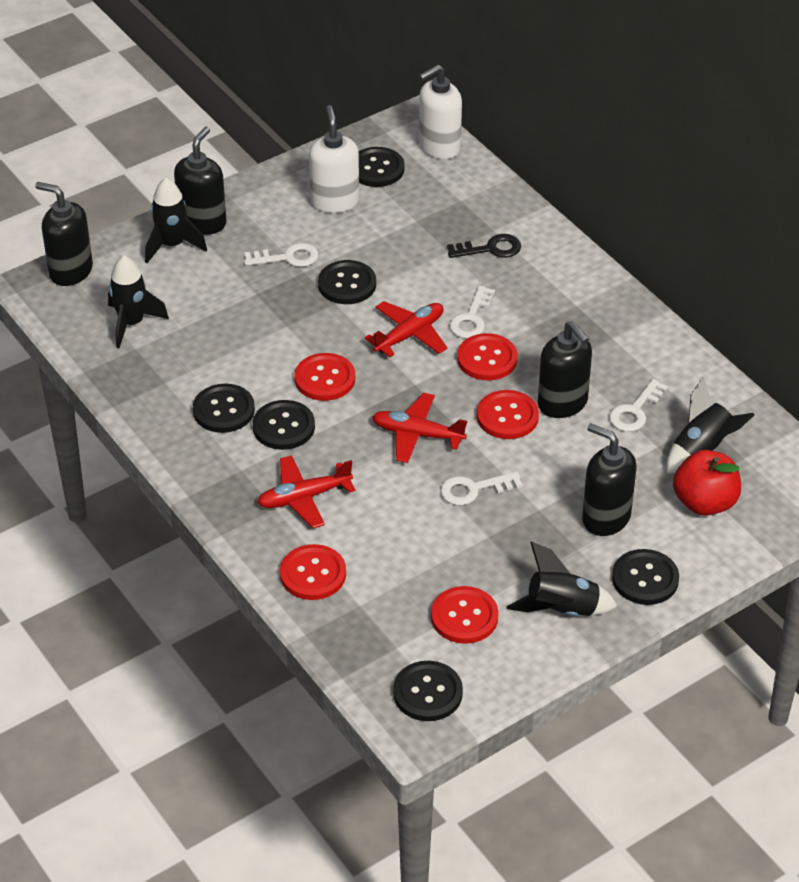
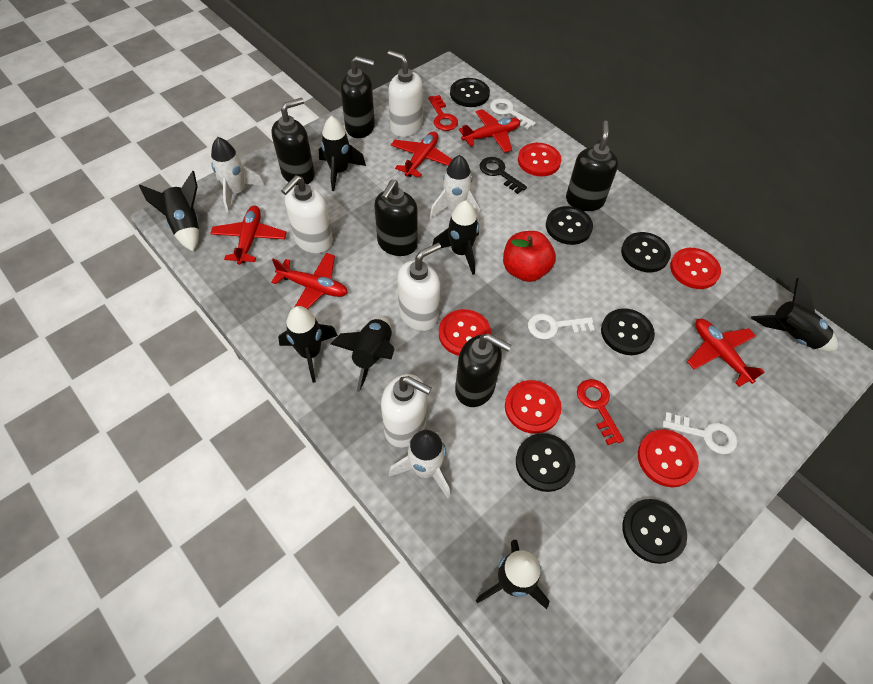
black rocket: [108,256,169,348] [145,178,207,263] [507,542,617,617] [666,377,755,474] = 4 -> [139,171,199,252] [278,306,338,383] [319,116,366,191] [330,317,395,392] [433,200,479,275] [476,540,550,609] [751,278,838,352] = 7
black soap dispenser: [35,182,93,286] [174,127,226,235] [538,321,592,418] [582,423,637,536] = 4 -> [271,98,315,186] [341,56,375,138] [374,179,418,256] [455,334,511,407] [566,121,618,211] = 5
red key: none = 0 -> [428,95,458,131] [577,379,624,445] = 2
red plane: [257,455,355,528] [365,301,447,357] [372,393,467,463] = 3 -> [210,206,287,265] [271,253,348,309] [391,131,452,178] [459,109,520,153] [687,319,764,387] = 5
white key: [244,243,318,267] [440,472,522,505] [449,286,495,338] [609,379,668,432] = 4 -> [490,98,536,130] [528,313,595,339] [662,412,738,454] = 3
white rocket: none = 0 -> [211,137,265,213] [389,430,450,498] [430,155,480,221] = 3
white soap dispenser: [309,105,359,213] [419,64,462,159] = 2 -> [281,175,333,253] [381,374,432,447] [387,50,423,137] [397,243,441,331] = 4

